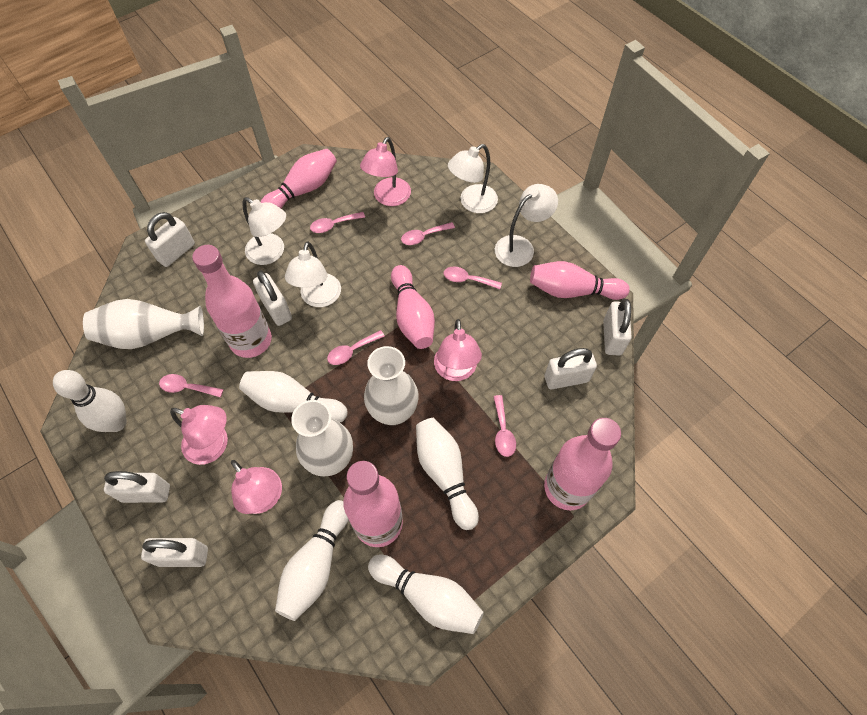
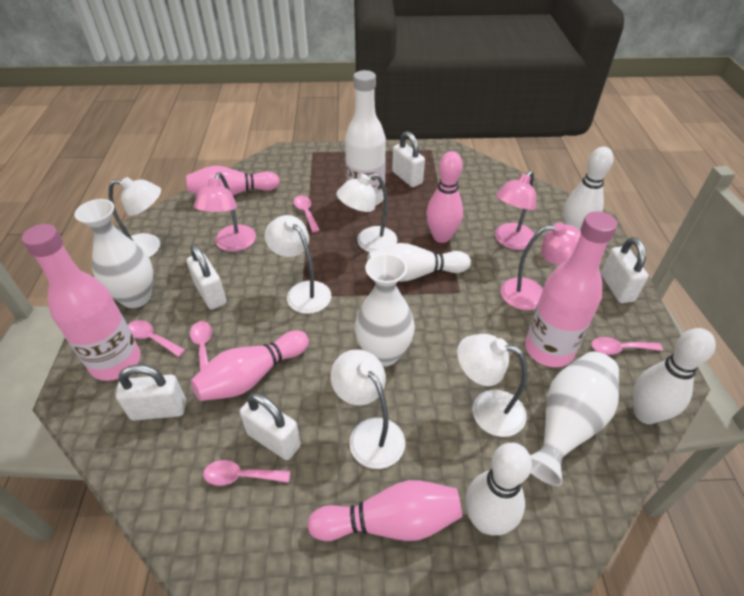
pink bottle: [192,245,272,358] [343,461,403,547] [544,418,621,510] = 3 -> [22,224,141,381] [525,211,617,367] = 2
pink bowling pin: [261,149,337,208] [391,265,435,349] [530,261,630,300] = 3 -> [186,166,280,195] [191,330,309,401] [307,480,462,541] [426,151,463,243] = 4
pink lamp: [170,405,228,465] [231,460,282,514] [360,137,411,206] [434,319,482,381] = 4 -> [194,172,256,252] [495,170,536,250] [501,223,581,310] = 3
pink spoon: [159,374,224,398] [310,212,365,233] [327,330,385,365] [401,222,455,245] [444,266,502,289] [493,395,516,457] = 6 -> [128,320,185,357] [190,321,212,371] [203,460,290,486] [294,195,320,232] [591,337,663,355] = 5
white bottle: none = 0 -> [345,70,386,206] = 1
white bowling pin: [53,370,127,432] [239,371,347,422] [275,500,349,621] [368,555,484,634] [416,418,479,530] = 5 -> [367,243,471,282] [465,443,532,535] [564,147,614,231] [633,328,716,424] = 4
white lamp: [242,197,286,265] [285,241,341,307] [448,144,498,213] [495,184,558,267] = 4 -> [109,177,161,258] [265,215,331,314] [330,349,405,469] [336,173,397,252] [457,334,528,437] = 5
white padlock: [104,471,170,503] [141,538,208,567] [145,212,195,267] [253,270,292,326] [544,348,597,389] [603,299,632,356] = 6 -> [116,364,186,421] [187,244,226,310] [240,392,301,460] [392,131,425,187] [601,237,649,303] = 5

